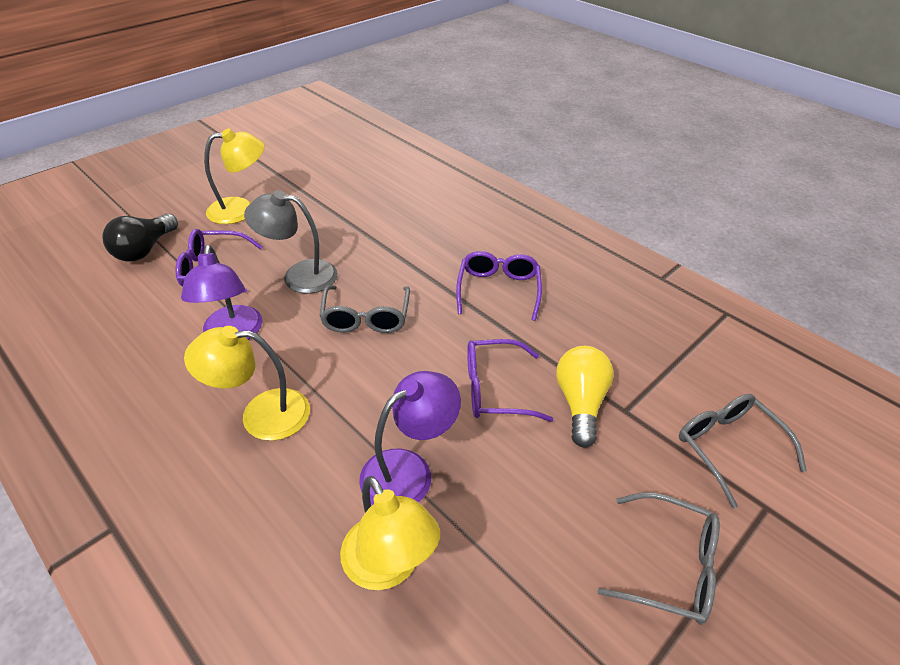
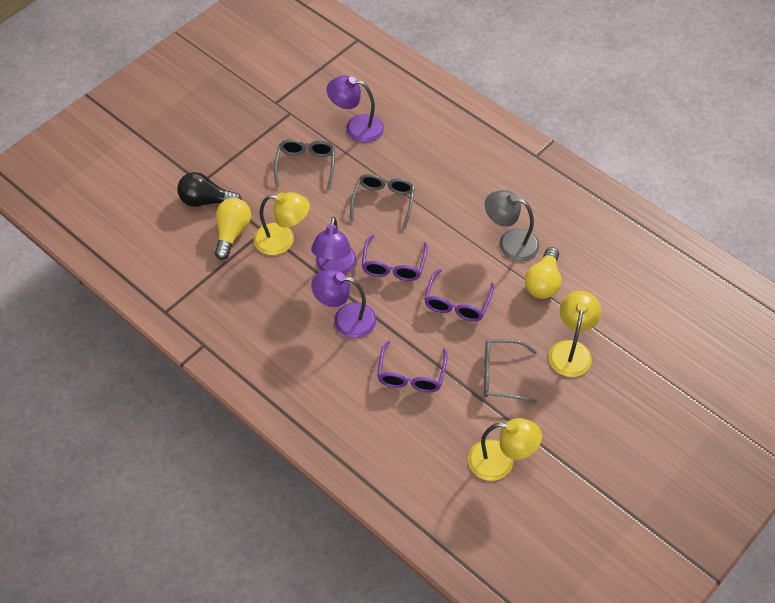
purple lamp: [181,245,262,340] [359,371,461,505] = 2 -> [311,217,356,274] [311,269,376,338] [327,76,384,143] = 3
yellow light bulb: [556,346,614,447] = 1 -> [215,198,251,260] [525,247,561,299] = 2

